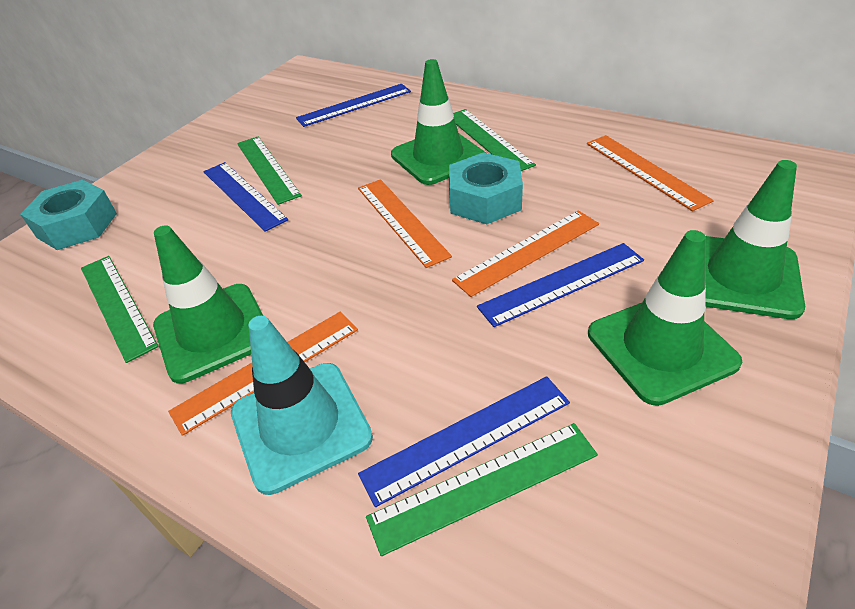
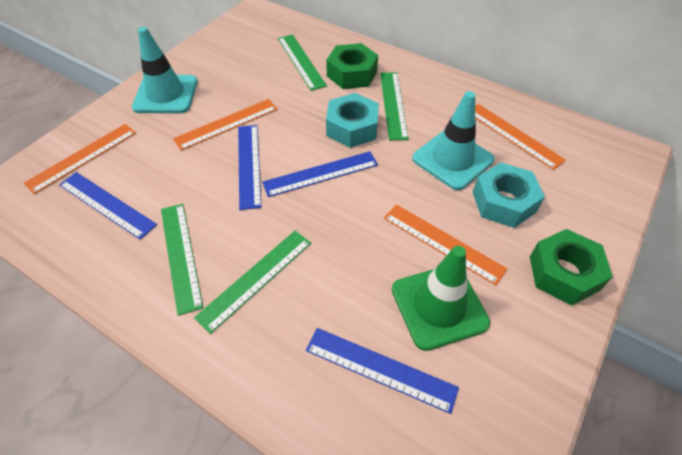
green nut: none = 0 -> [326,43,378,89] [530,229,613,305] = 2
green traffic cone: [153,226,263,383] [391,59,486,185] [588,230,742,406] [705,160,805,319] = 4 -> [392,246,490,351] = 1
turquoise traffic cone: [231,316,373,495] = 1 -> [132,27,198,113] [412,91,495,190] = 2

